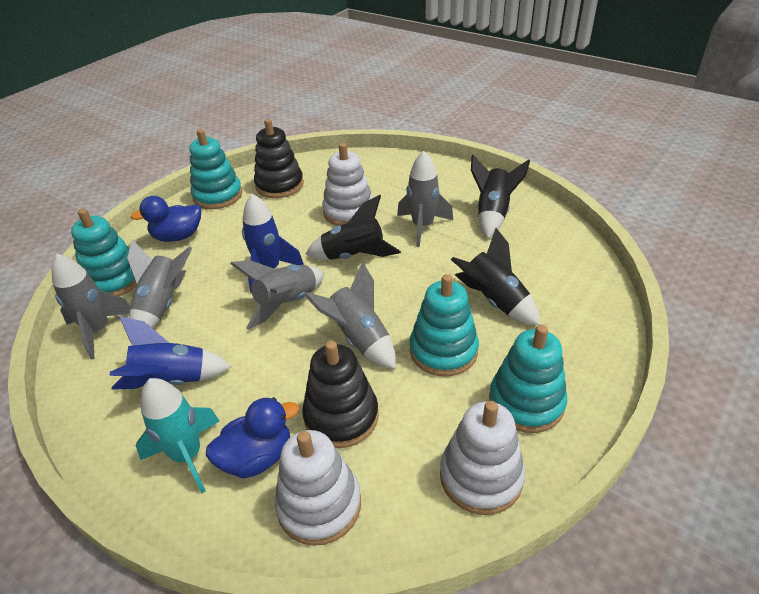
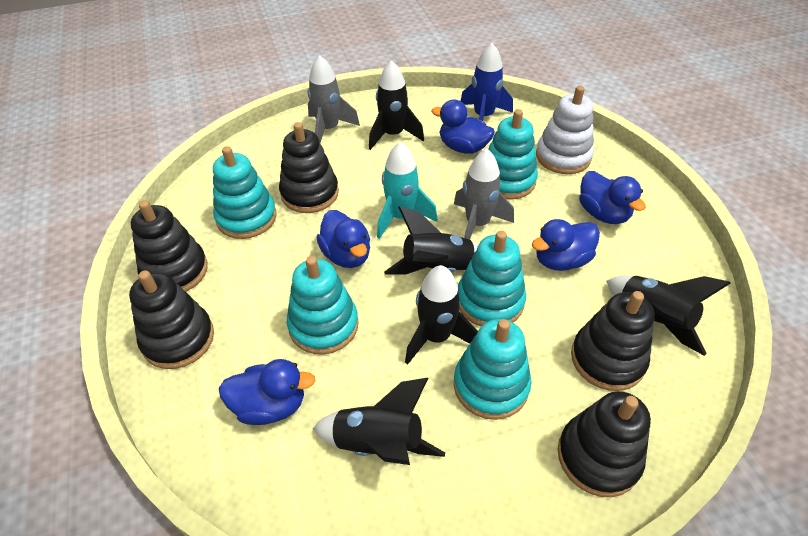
black rocket: [305,195,401,260] [451,228,540,325] [471,155,530,238] = 3 -> [312,378,445,465] [369,60,424,150] [384,206,478,275] [405,265,478,365] [606,276,731,356] = 5
black stacking toy: [254,119,304,198] [302,340,379,448] = 2 -> [129,270,214,369] [131,200,208,292] [279,122,339,213] [558,391,651,497] [571,291,655,391] = 5
blue duck: [131,196,201,242] [206,397,299,479] = 2 -> [219,359,315,425] [317,210,370,268] [431,99,495,154] [532,219,600,271] [579,171,646,224] = 5
blue rocket: [109,316,232,390] [242,194,304,293] = 2 -> [461,43,513,121] = 1
grey rocket: [52,254,130,360] [127,240,192,328] [230,260,324,330] [304,262,396,369] [397,151,453,247] = 5 -> [307,55,360,143] [454,149,514,240] = 2
turquoise stacking toy: [71,209,137,296] [189,129,242,209] [410,274,479,377] [489,325,567,433] = 4 -> [213,146,277,239] [287,256,359,355] [454,319,531,420] [458,231,526,326] [488,109,538,200] = 5
white stacking toy: [275,430,361,546] [322,143,373,226] [440,401,525,515] = 3 -> [536,86,594,174] = 1

